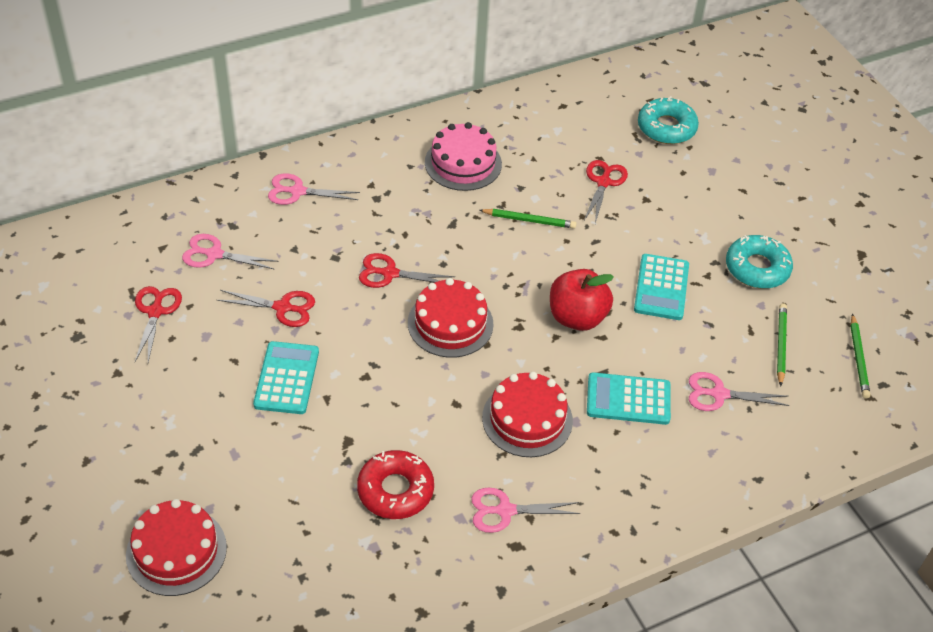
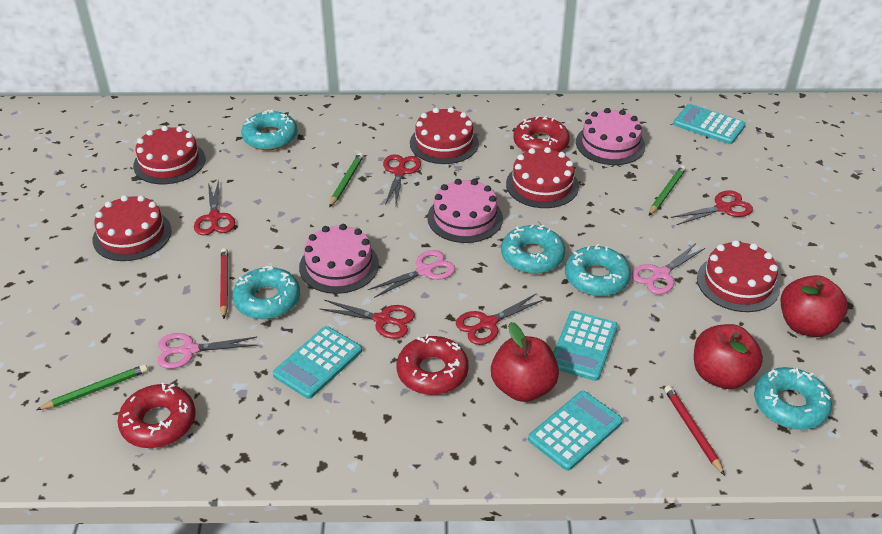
pink cake: [425,122,502,191] = 1 -> [299,224,379,294] [427,179,503,243] [576,108,645,165] = 3
pink scissors: [182,234,278,270] [268,173,360,205] [471,487,581,533] [689,372,790,411] = 4 -> [157,333,257,369] [368,250,456,298] [632,243,705,294] = 3
red apple: [550,269,614,331] = 1 -> [491,322,559,402] [694,324,763,389] [781,275,848,337] = 3
red cake: [126,499,227,596] [408,278,494,358] [482,372,573,457] = 3 -> [93,195,172,261] [133,126,205,184] [410,107,479,164] [506,147,579,208] [697,240,780,312] = 5
red donut: [357,450,434,519] = 1 -> [118,383,196,448] [396,334,469,395] [513,116,570,152] = 3
red pencil: none = 0 -> [220,248,228,319] [664,385,725,476] = 2
red scissors: [135,286,182,362] [217,290,315,327] [359,253,455,288] [584,160,628,223] = 4 -> [194,180,235,235] [320,300,415,339] [383,154,421,205] [456,293,544,345] [671,191,753,225] = 5
turquoise calculator: [253,341,319,414] [587,372,671,425] [634,254,689,320] = 3 -> [273,326,362,399] [528,391,623,471] [553,311,618,381] [673,104,746,144] = 4
turquoise donut: [638,96,699,144] [726,235,793,289] = 2 -> [232,266,300,319] [241,110,297,150] [501,225,565,274] [565,244,631,296] [754,367,832,430] = 5

